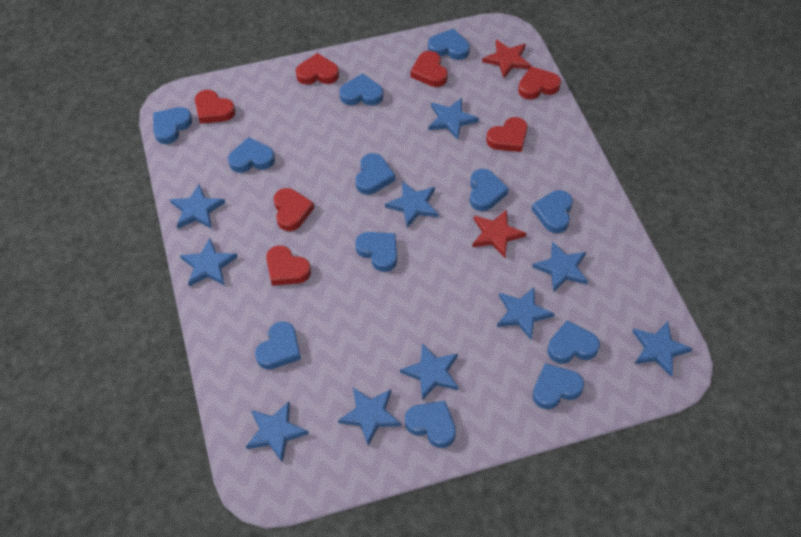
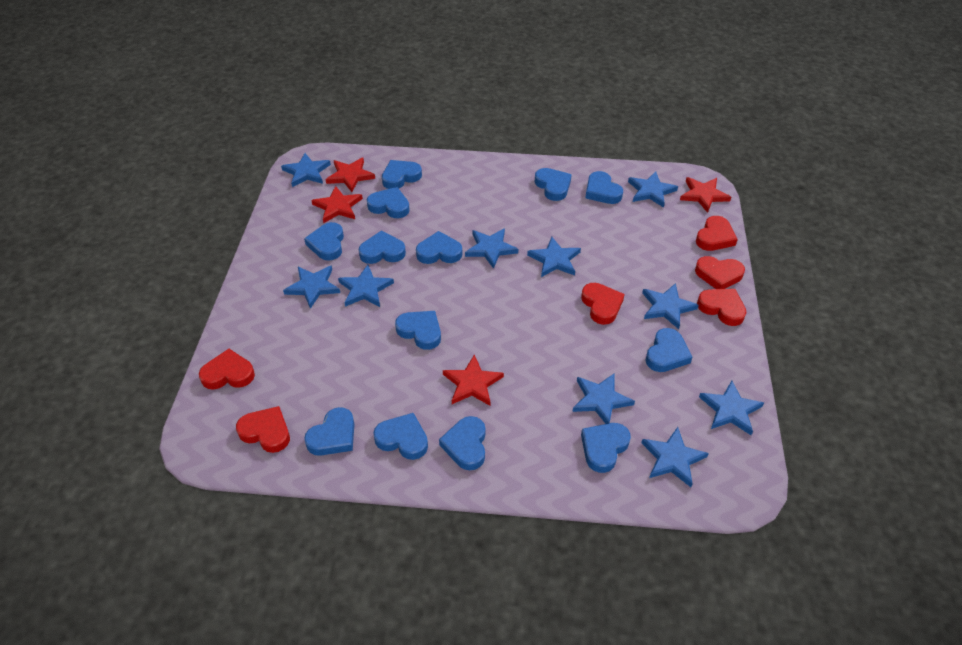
blue heart: [153,107,192,144] [228,137,275,173] [255,322,301,369] [339,73,383,106] [355,232,397,272] [356,153,395,195] [405,401,456,448] [428,28,470,60] [470,169,509,211] [532,190,573,233] [533,363,584,409] [547,321,600,364] = 12 -> [304,222,344,261] [304,407,354,456] [358,231,406,264] [367,187,410,218] [373,413,428,460] [382,160,422,189] [395,311,441,350] [416,231,462,264] [439,416,486,470] [535,168,572,201] [581,423,631,473] [585,171,623,204] [645,328,692,372] = 13
red heart: [195,90,235,124] [266,245,311,286] [274,188,314,231] [296,53,339,85] [410,51,448,87] [486,117,527,152] [518,66,561,100] = 7 -> [199,349,255,390] [236,406,290,453] [581,283,625,325] [695,256,745,289] [696,216,738,251] [697,289,747,326] = 6
red star: [472,209,526,258] [482,40,531,78] = 2 -> [311,186,363,223] [325,158,375,192] [443,355,504,406] [680,177,731,213] = 4

